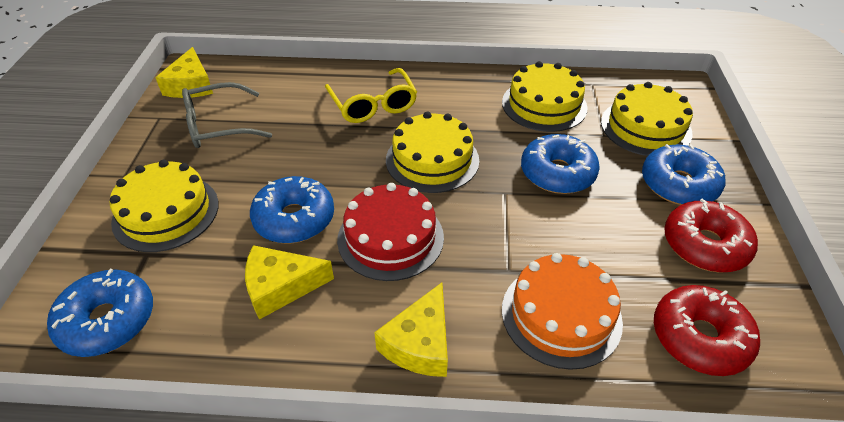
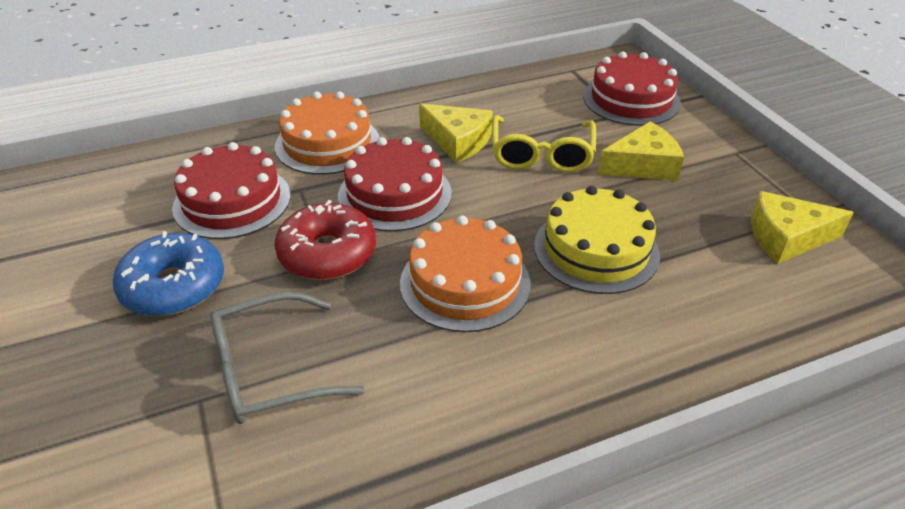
blue donut: [47,269,153,357] [250,176,334,244] [521,134,600,194] [642,144,725,205] = 4 -> [113,231,224,316] = 1
orange cake: [502,253,623,370] = 1 -> [275,91,379,175] [400,215,531,332] = 2
red cake: [337,183,444,281] = 1 -> [172,142,291,239] [338,137,452,232] [583,52,681,126] = 3
red donut: [654,285,760,376] [664,198,758,273] = 2 -> [275,200,376,280] = 1
yellow cake: [110,160,219,252] [386,112,479,193] [502,61,588,132] [601,82,693,156] = 4 -> [534,186,660,294] = 1

